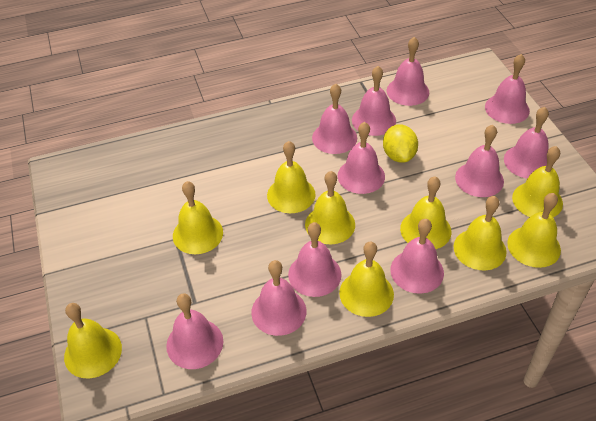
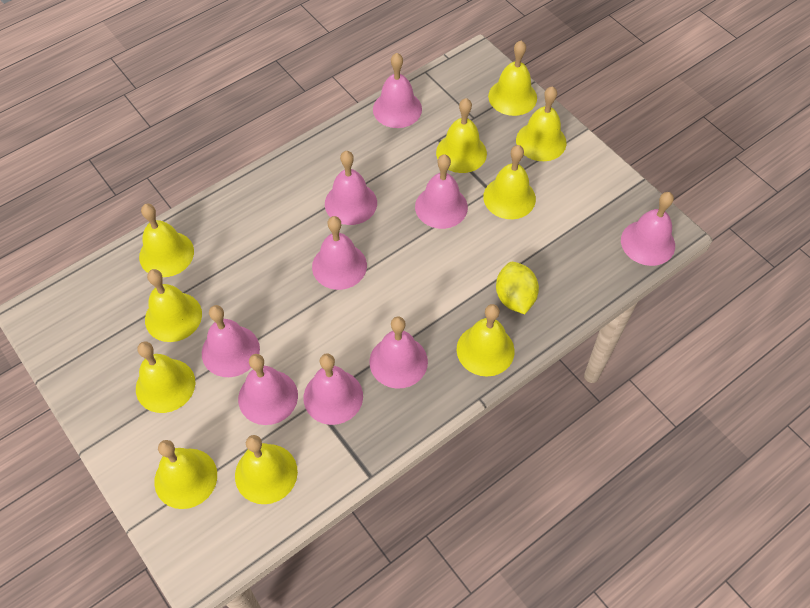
pink bell: [166,293,223,369] [251,260,306,336] [288,222,342,297] [312,83,357,154] [338,122,385,194] [352,66,396,136] [387,37,429,106] [390,219,444,294] [455,125,504,197] [485,54,530,124] [504,107,549,179] = 11 -> [202,305,260,377] [238,354,298,425] [304,353,363,425] [312,216,367,290] [325,151,377,225] [369,316,428,389] [373,53,422,128] [415,154,468,229] [621,192,675,266] = 9
yellow bell: [64,303,122,378] [173,181,223,254] [267,141,316,213] [305,171,355,244] [339,241,394,317] [400,176,452,249] [454,196,507,270] [507,193,561,268] [512,146,563,217] = 9 -> [136,341,195,413] [139,204,194,277] [145,269,202,342] [154,440,217,509] [235,435,298,504] [436,98,487,173] [457,304,515,376] [483,145,536,219] [488,40,537,116] [516,86,566,161] = 10

